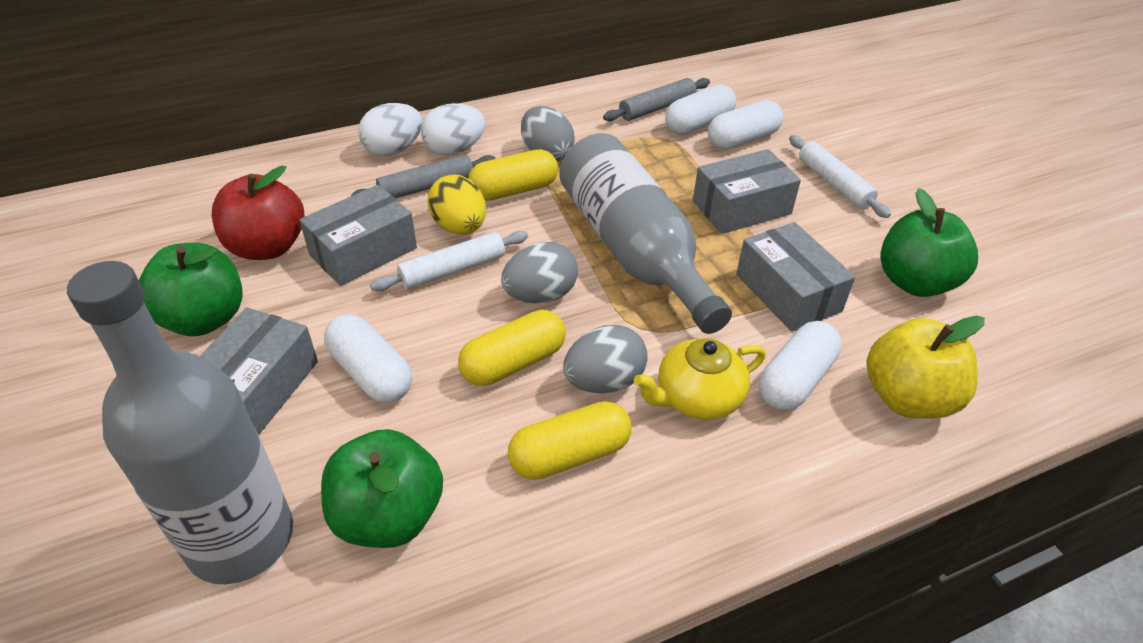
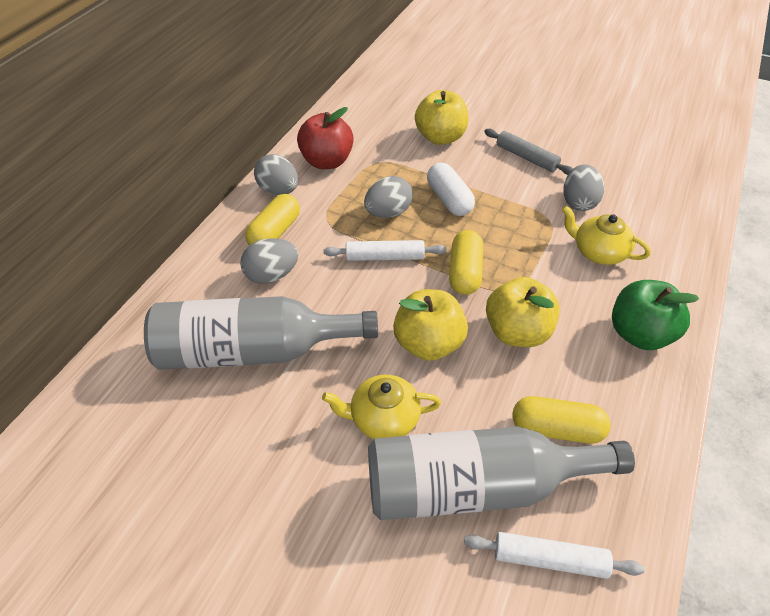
green apple: [139,243,243,336] [321,429,443,548] [880,188,978,297] = 3 -> [612,280,699,350] = 1
grey box: [200,307,318,435] [299,185,417,286] [693,149,801,234] [736,222,855,332] = 4 -> none = 0
grey egg: [501,242,578,303] [521,106,575,161] [563,325,648,393] = 3 -> [240,238,298,284] [254,154,298,195] [364,176,413,218] [563,164,604,211] = 4
grey rolling pin: [351,155,496,198] [603,78,710,121] = 2 -> [484,129,573,175] = 1
white capsule: [324,314,412,403] [665,84,736,135] [708,100,783,150] [759,321,842,411] = 4 -> [427,163,475,216] = 1
white egg: [359,103,422,156] [421,103,486,156] = 2 -> none = 0
yellow apple: [866,316,985,418] = 1 -> [393,289,468,361] [415,90,468,145] [486,277,560,347] = 3
yellow egg: [427,174,486,234] = 1 -> none = 0
yellow teapot: [634,338,766,420] = 1 -> [322,375,441,439] [562,205,651,265] = 2

